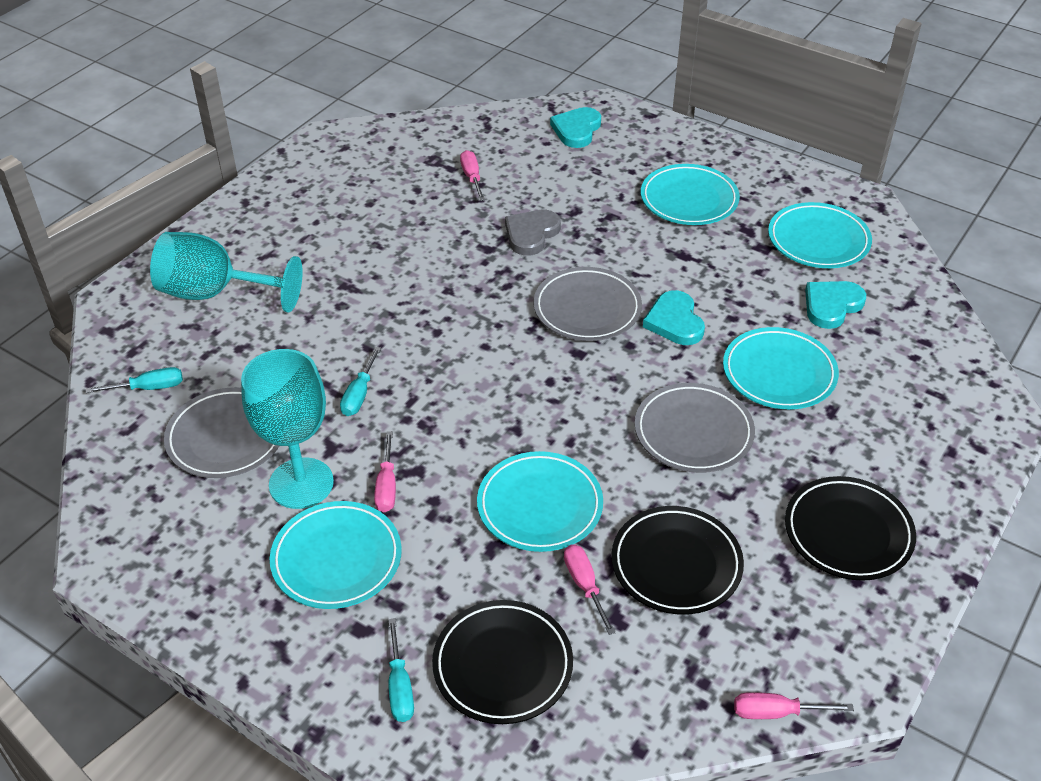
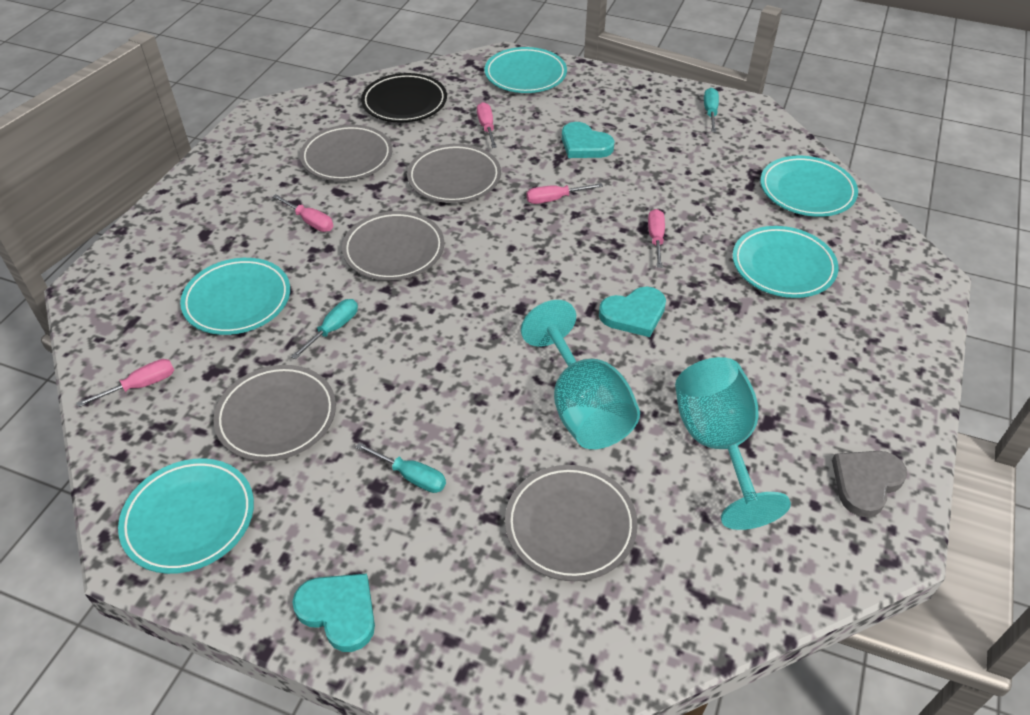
black plate: [432,600,573,724] [611,506,744,615] [785,476,916,581] = 3 -> [361,73,447,123] = 1
grey plate: [164,387,279,478] [534,267,642,341] [635,383,755,473] = 3 -> [213,365,336,461] [300,125,392,181] [342,211,444,281] [407,144,501,203] [505,465,638,581] = 5
pink screwdriver: [374,431,396,512] [460,150,485,201] [564,544,616,635] [734,692,854,719] = 4 -> [77,359,174,407] [272,194,333,232] [477,102,497,148] [526,183,603,204] [648,209,665,268] = 5

